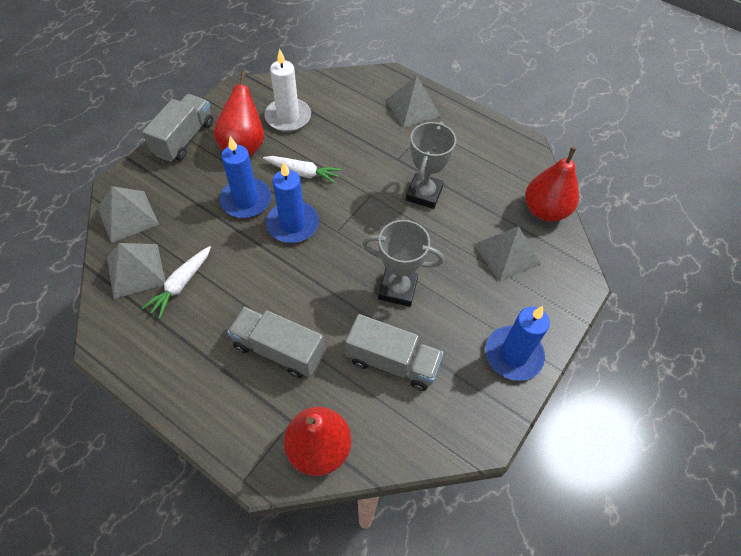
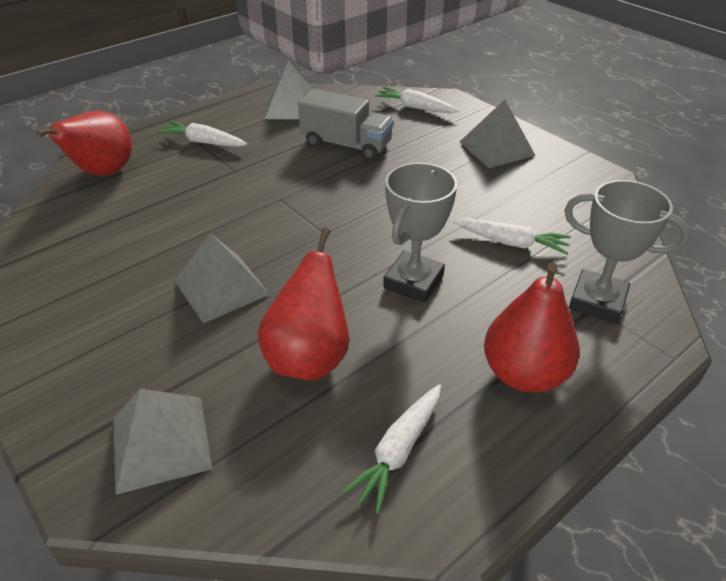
blue candle: [219,136,271,218] [266,162,319,243] [485,306,550,381] = 3 -> none = 0
grey truck: [142,94,213,162] [227,307,324,378] [345,314,444,391] = 3 -> [298,89,394,160] = 1
white candle: [264,49,311,132] = 1 -> none = 0
white carrot: [142,246,211,319] [263,156,341,184] = 2 -> [157,121,247,147] [342,384,441,514] [374,87,459,113] [453,218,571,255] = 4

